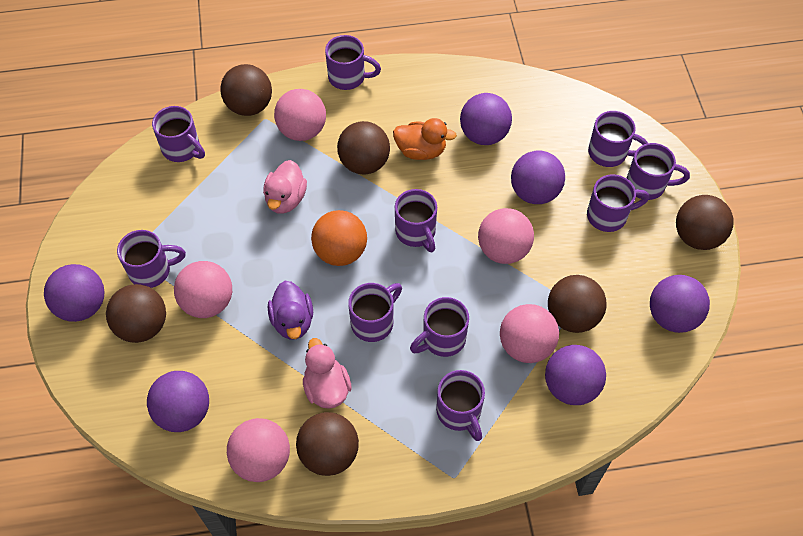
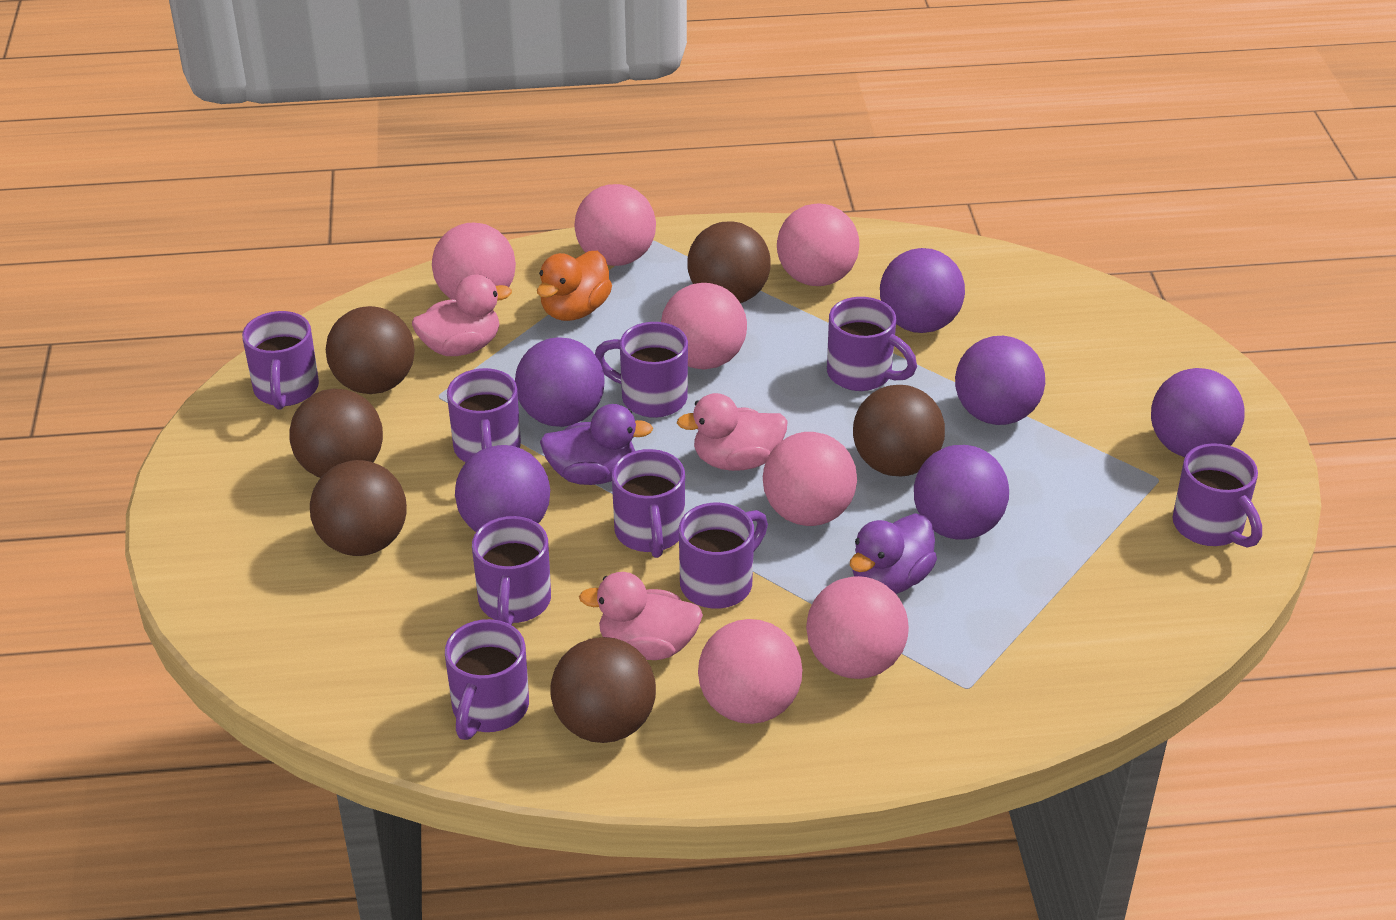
orange ball: [311,210,367,266] = 1 -> none = 0
pink ball: [174,261,232,318] [227,418,290,482] [274,89,326,141] [478,208,534,264] [500,304,559,363] = 5 -> [432,223,516,300] [575,184,656,266] [661,283,747,369] [698,619,802,724] [763,432,857,526] [777,203,859,286] [806,576,909,679] = 7
pink duck: [263,160,307,214] [303,338,352,409] = 2 -> [412,274,512,356] [579,572,703,660] [677,393,788,471] = 3
purple duck: [268,281,313,339] = 1 -> [540,404,653,485] [850,513,937,594] = 2
purple mug: [117,230,186,288] [152,106,205,162] [325,35,381,90] [348,283,402,342] [395,189,437,252] [410,297,469,357] [436,370,485,441] [587,174,649,232] [588,111,648,167] [627,143,690,200] = 10 -> [242,311,319,410] [445,619,529,740] [447,368,521,462] [472,516,551,625] [595,322,688,418] [612,449,685,558] [679,503,768,609] [827,297,917,391] [1172,443,1262,547] = 9

